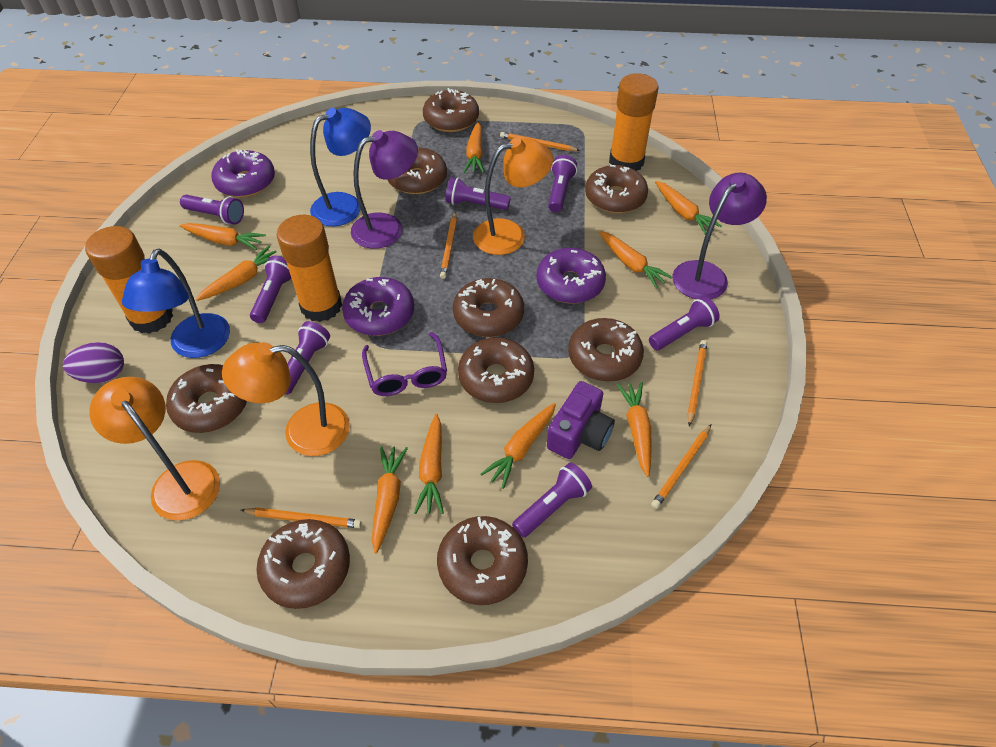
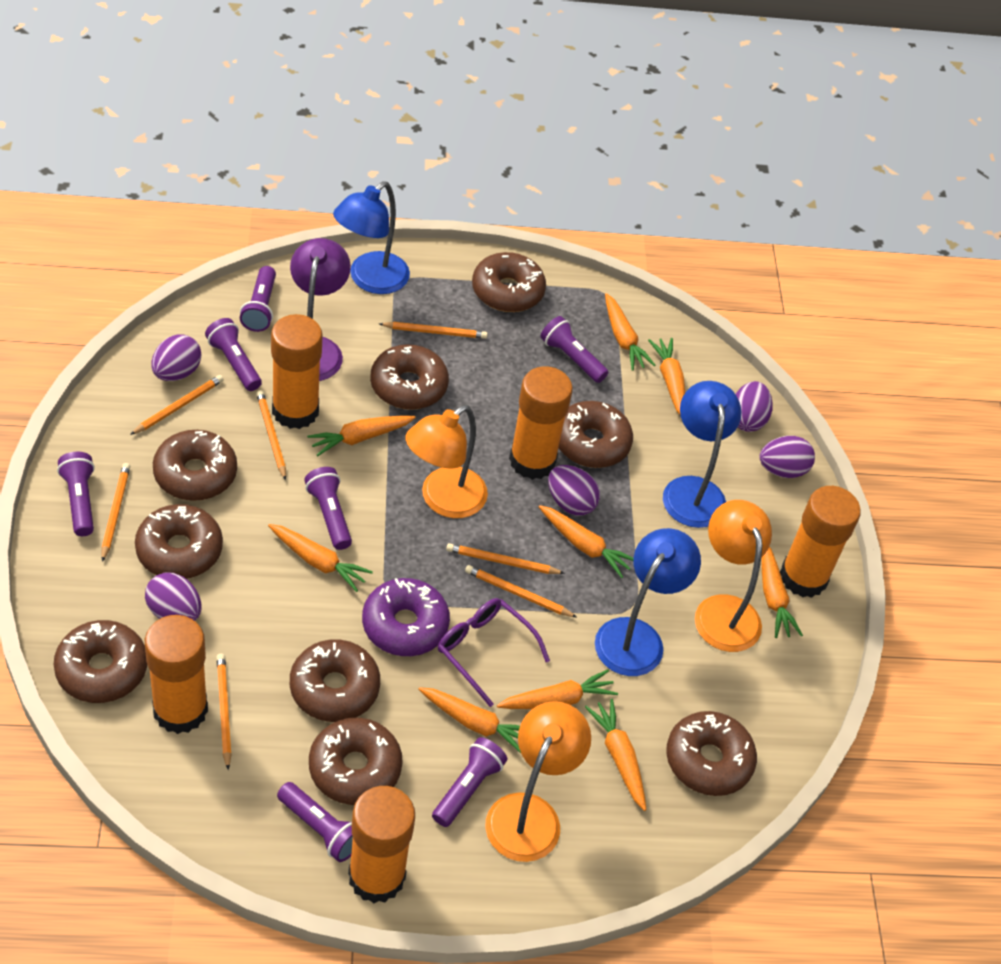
blue lamp: [122,249,230,358] [310,108,371,226] = 2 -> [333,181,410,294] [595,528,701,676] [663,381,741,528] = 3
orange glue stick: [85,226,173,334] [277,215,342,322] [609,73,659,171] = 3 -> [145,615,208,734] [271,314,323,429] [348,786,415,903] [509,366,573,480] [780,486,861,598] = 5
orange pencil: [241,508,362,528] [440,212,457,279] [500,132,580,151] [651,425,711,509] [688,340,707,426] = 5 -> [102,463,131,562] [130,375,224,435] [217,654,232,770] [256,390,286,480] [380,322,488,339] [446,543,565,574] [465,565,577,617] = 7
purple camera: [547,381,615,459] = 1 -> none = 0
purple donut: [211,149,275,197] [342,277,414,336] [537,248,606,304] = 3 -> [362,578,450,656] = 1
purple egg: [63,342,124,383] = 1 -> [145,572,202,621] [151,334,201,381] [548,465,600,516] [735,381,773,432] [760,436,815,478] = 5
purple lamp: [351,130,418,249] [672,173,767,299] = 2 -> [290,238,351,381] = 1

